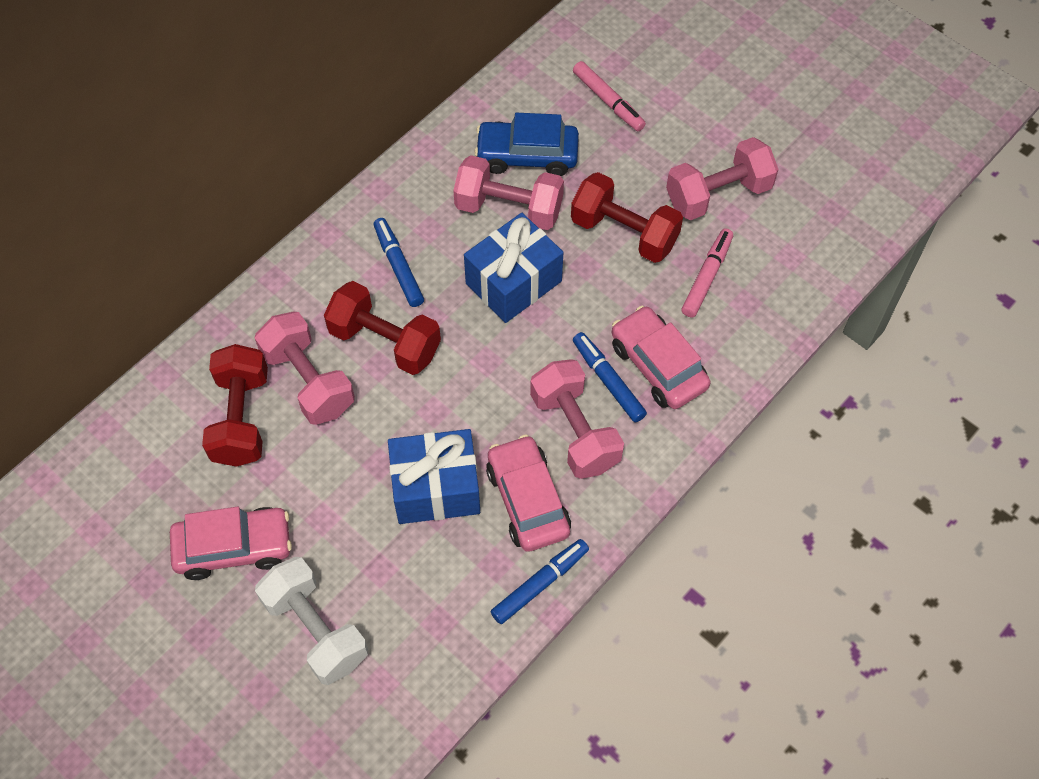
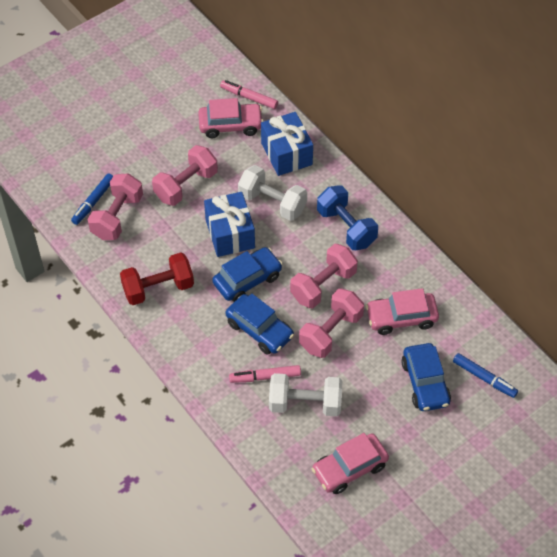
blue car: [474,113,579,176] = 1 -> [212,247,283,302] [226,293,294,355] [401,343,451,411] = 3
blue dumbbell: none = 0 -> [317,185,378,250] = 1
blue marker: [374,218,424,307] [491,539,589,624] [573,332,647,422] = 3 -> [71,173,113,225] [453,353,518,398] = 2
red dumbbell: [202,344,268,467] [324,281,441,375] [571,172,683,263] = 3 -> [120,253,194,305] = 1
white dumbbell: [255,557,368,685] = 1 -> [238,165,307,221] [269,373,343,416] = 2

